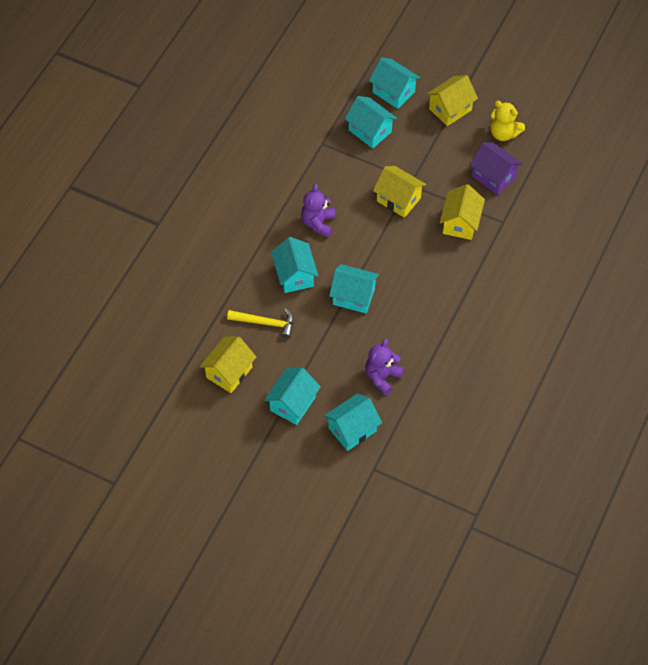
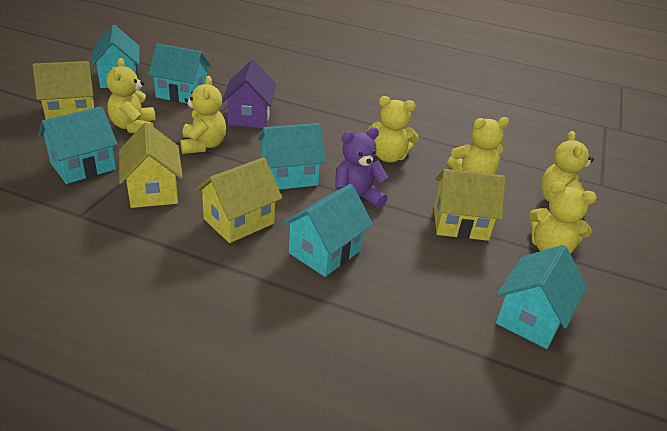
purple teddy bear: [301,184,335,237] [365,339,404,395] = 2 -> [335,127,388,208] = 1
yellow hammer: [227,308,293,339] = 1 -> none = 0
yellow teddy bear: [490,101,525,141] = 1 -> [107,58,156,133] [180,76,226,154] [368,96,419,162] [447,117,509,174] [529,181,597,254] [541,131,594,205] = 6

